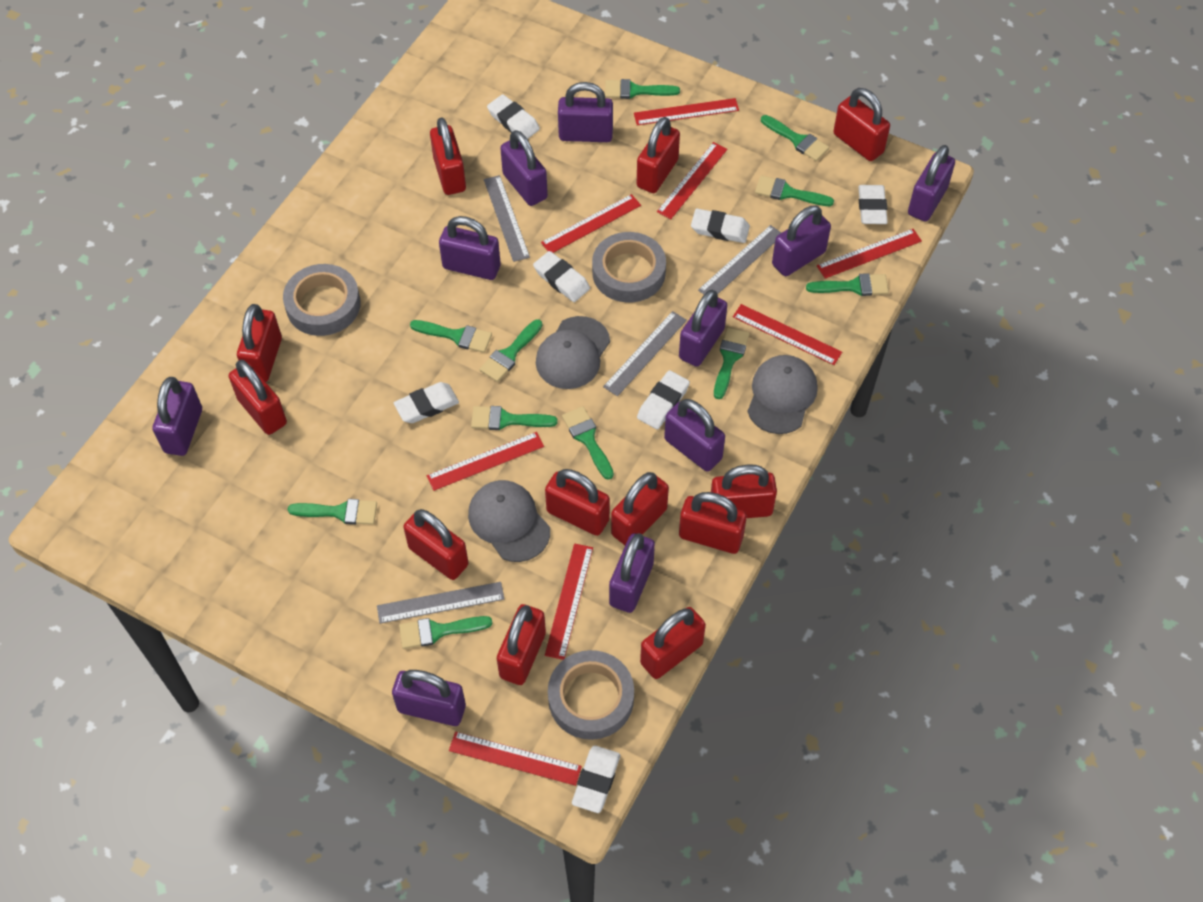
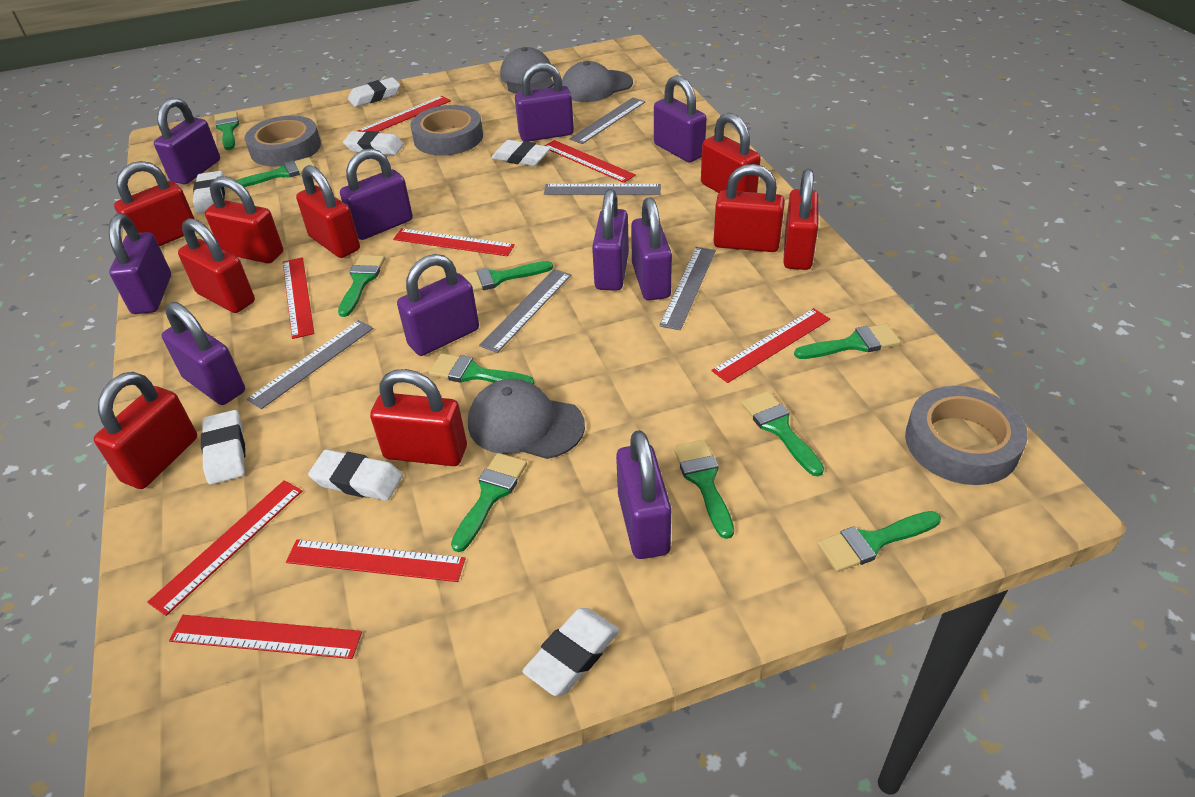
green brush: [288,499,377,525] [399,616,492,649] [410,320,492,353] [471,406,558,430] [479,319,543,382] [562,406,614,480] [605,79,680,99] [714,327,750,399] [755,175,834,206] [761,115,829,161] [806,273,889,296] = 11 -> [215,112,239,150] [236,157,315,187] [338,255,385,317] [429,353,534,384] [451,453,527,552] [462,261,553,292] [674,439,734,539] [741,391,824,476] [794,324,901,359] [817,511,941,572] = 10
grey ruler: [377,582,504,624] [484,175,530,262] [603,311,687,396] [698,225,781,295] = 4 -> [247,320,373,409] [479,269,571,353] [544,184,661,195] [569,98,646,144] [659,247,716,330] = 5
red padlock: [229,360,287,435] [237,304,282,382] [403,509,469,580] [430,118,466,195] [497,604,546,685] [545,469,610,536] [611,472,669,545] [637,117,680,193] [640,607,706,679] [679,492,747,554] [711,465,777,518] [833,88,890,161] = 12 -> [94,372,197,489] [114,161,195,246] [178,218,255,313] [205,176,283,263] [296,165,360,258] [370,369,467,466] [701,113,761,193] [713,164,785,252] [783,169,818,270] = 9

